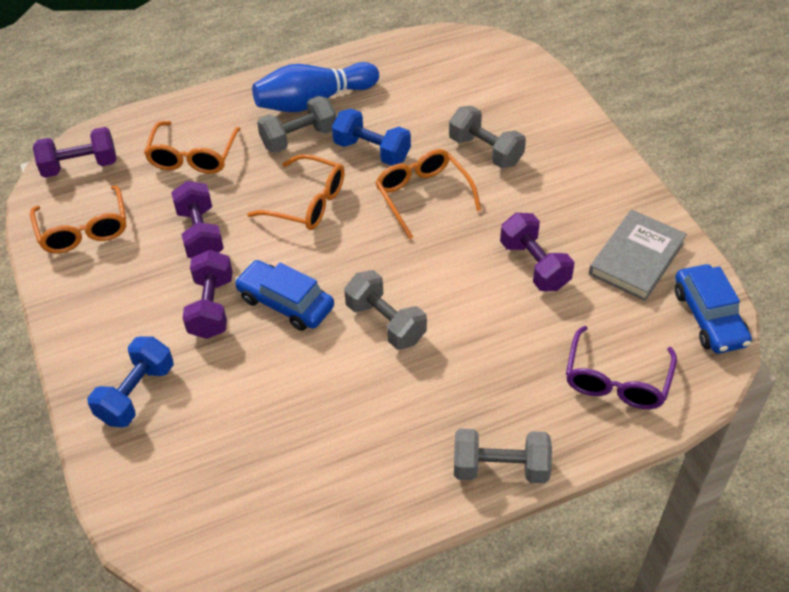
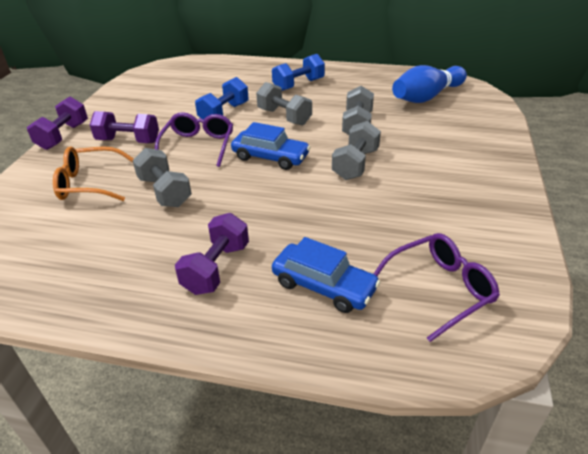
grey book: [589,209,687,301] = 1 -> none = 0
orange glasses: [30,185,126,253] [144,121,240,174] [247,154,345,230] [375,149,481,240] = 4 -> [53,146,134,201] = 1
purple dumbbell: [33,127,116,178] [171,181,224,258] [182,250,233,339] [500,213,574,291] = 4 -> [27,96,88,150] [90,111,159,143] [175,213,249,295] = 3
purple glasses: [566,326,677,409] = 1 -> [155,112,233,167] [374,233,500,342] = 2

